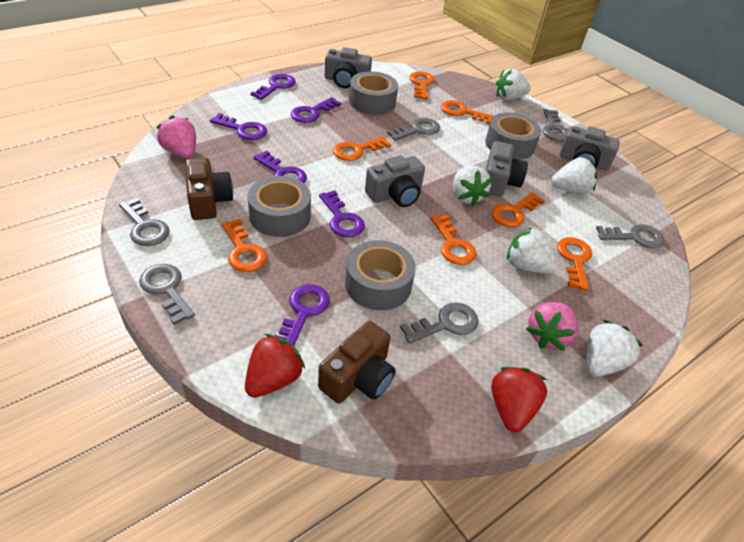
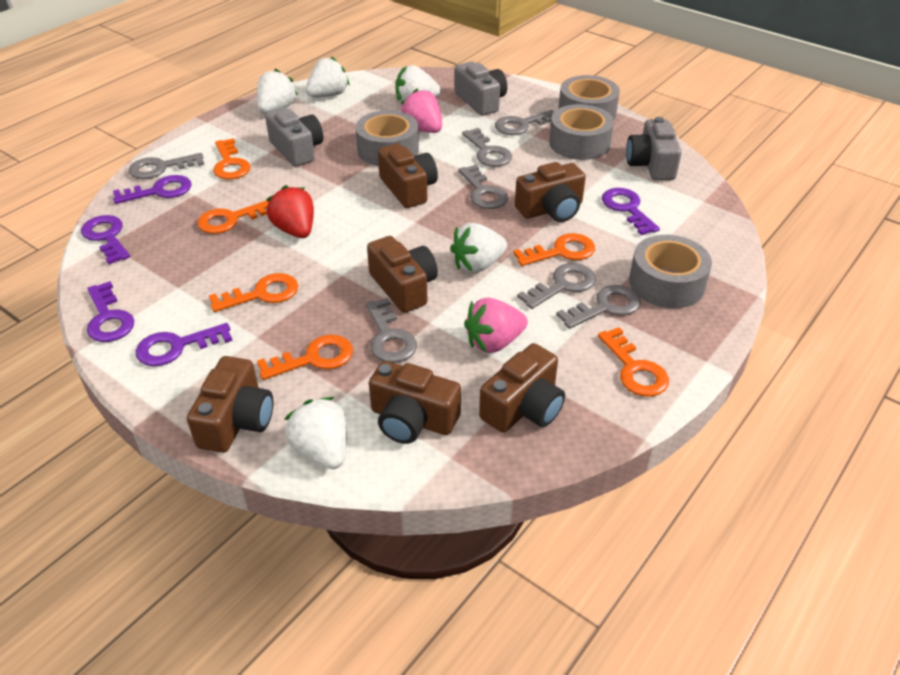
brown camera: [185,157,233,220] [318,321,396,404] = 2 -> [187,356,273,453] [367,236,438,313] [369,361,461,444] [378,143,438,208] [479,343,565,433] [515,162,586,222] = 6
grey camera: [325,47,372,88] [365,155,425,207] [486,141,528,197] [559,126,620,170] = 4 -> [265,107,323,167] [455,62,507,116] [626,117,682,180] = 3
grey key: [119,198,170,246] [139,264,195,325] [387,118,440,141] [400,302,479,344] [543,109,568,141] [596,224,664,248] = 6 -> [129,153,204,179] [366,298,417,363] [459,165,509,209] [462,128,512,167] [495,110,554,135] [517,263,596,309] [556,285,641,329] = 7
orange key: [222,219,267,272] [333,137,391,161] [410,71,435,99] [431,214,477,265] [441,100,493,124] [492,192,545,227] [557,237,592,290] = 7 -> [197,200,269,234] [209,273,298,312] [213,138,250,179] [257,335,353,380] [513,233,595,266] [598,327,669,397] = 6
purple key: [210,113,267,140] [250,74,296,100] [253,151,307,183] [274,284,330,346] [291,97,341,123] [319,190,365,237] = 6 -> [81,215,130,264] [87,281,134,342] [113,175,191,204] [136,323,233,366] [602,188,660,235] = 5
red strawberry: [245,334,305,398] [491,367,547,432] = 2 -> [266,185,314,238] = 1

